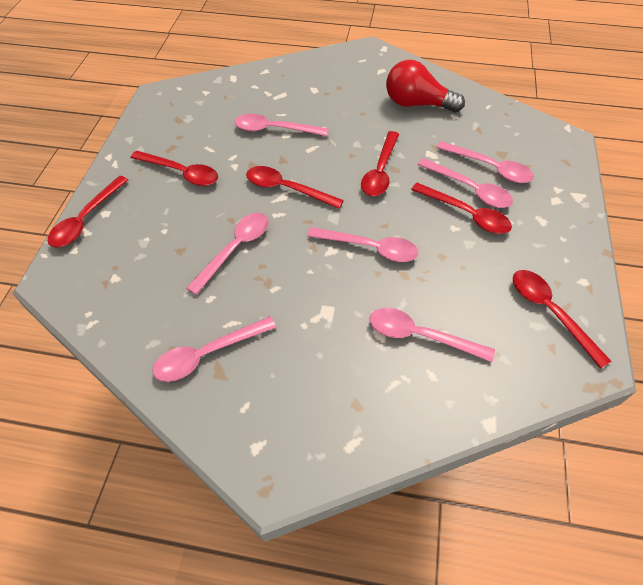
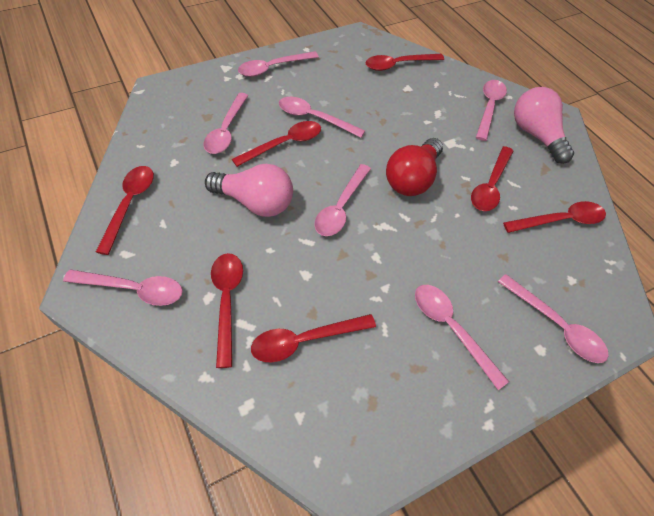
pink light bulb: none = 0 -> [205,164,293,217] [514,87,574,164] = 2
pink spoon: [152,316,276,382] [186,213,269,295] [234,114,329,136] [307,227,418,262] [369,308,495,362] [418,158,513,208] [437,141,534,183] = 7 -> [63,270,183,306] [204,93,249,154] [238,51,319,77] [279,97,365,138] [314,164,371,236] [415,285,509,390] [476,80,507,141] [498,274,608,363] = 8
red spoon: [48,176,128,247] [131,151,218,186] [246,166,344,209] [361,131,399,196] [411,183,512,234] [513,270,611,369] = 6 -> [96,166,154,255] [211,253,243,368] [232,121,321,167] [251,314,376,363] [365,54,444,71] [471,146,513,211] [503,201,606,233] = 7

